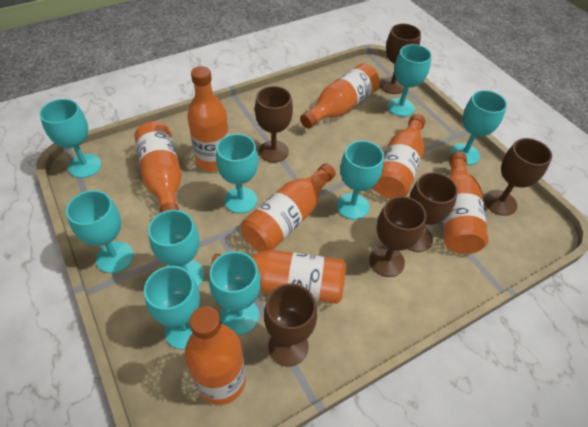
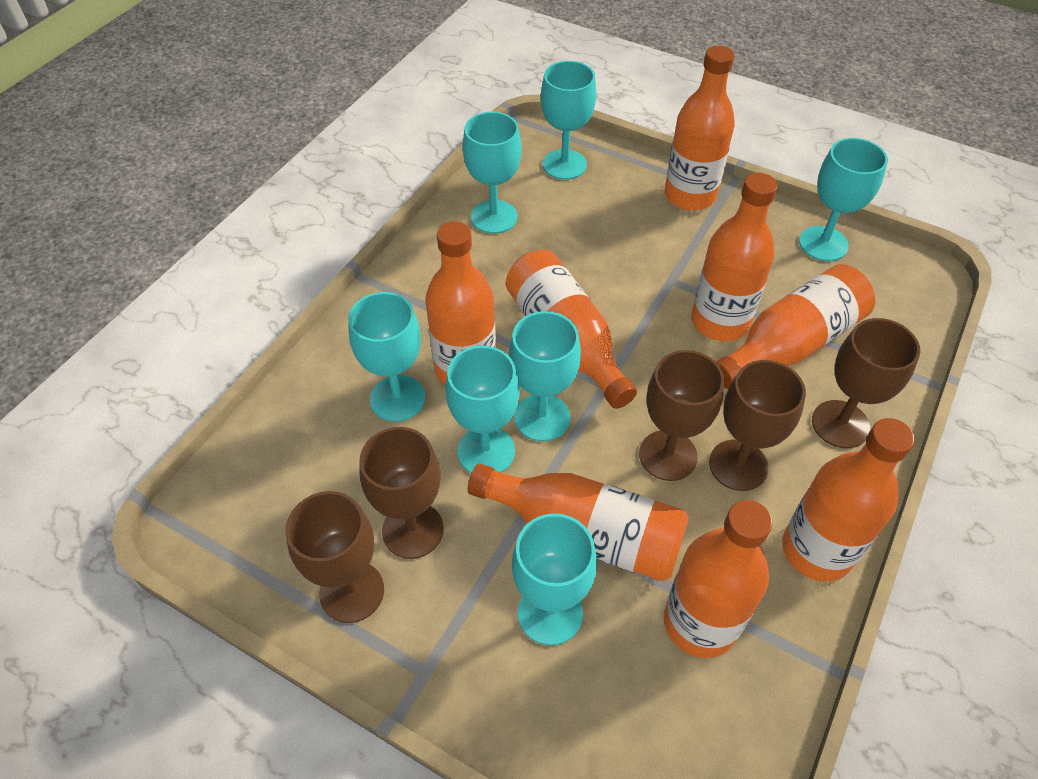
brown goblet: [255,86,293,163] [264,284,317,366] [369,196,426,277] [380,24,421,94] [408,172,458,252] [484,138,552,216] = 6 -> [285,491,384,623] [359,427,444,559] [639,350,724,481] [709,360,806,491] [812,318,920,448] = 5
turquoise goblet: [39,99,102,178] [66,190,134,273] [144,266,200,350] [148,210,204,287] [209,251,261,335] [216,134,258,213] [337,141,384,220] [387,44,432,117] [450,90,507,165] = 9 -> [348,292,425,422] [445,346,520,473] [463,112,522,234] [509,311,581,441] [512,513,597,645] [541,61,596,180] [799,138,888,261] = 7

